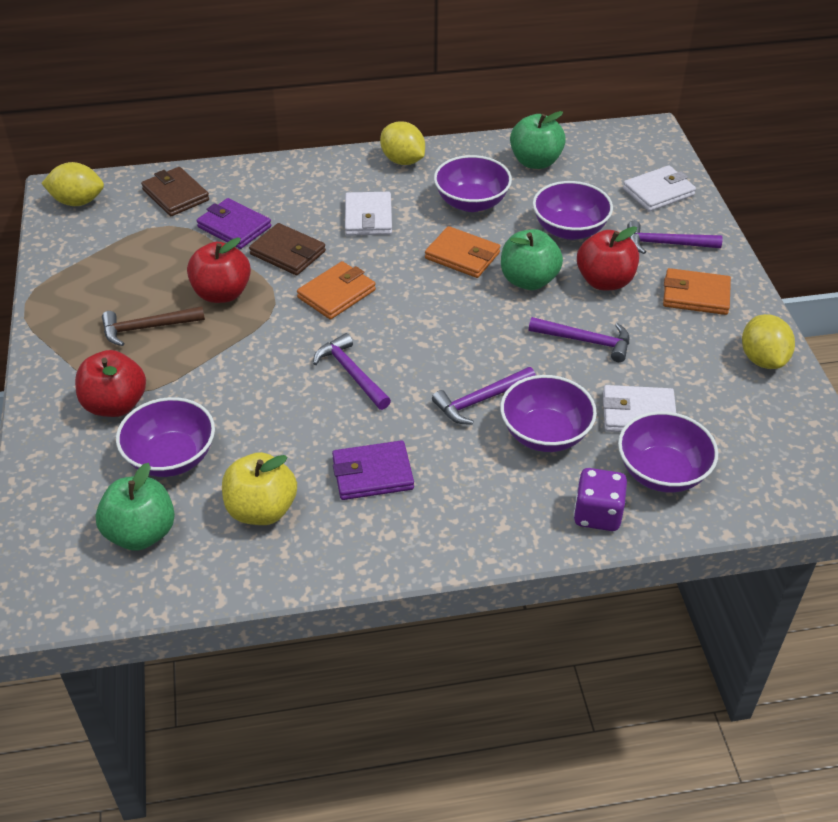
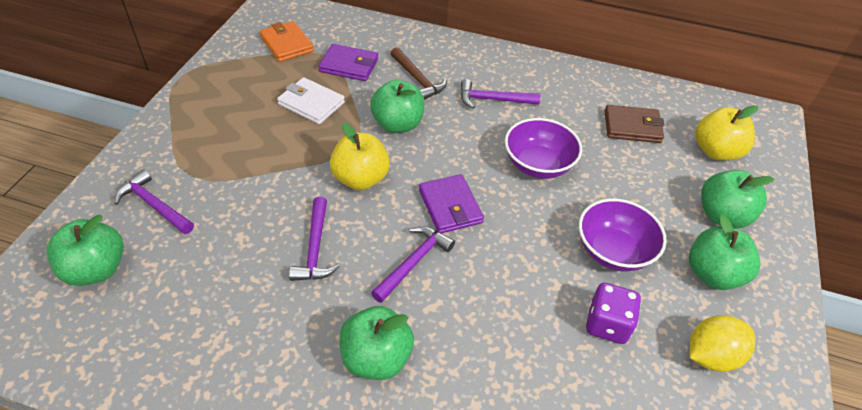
brown wallet: [141,167,209,216] [249,223,326,275] = 2 -> [605,105,665,143] = 1
green apple: [96,463,175,551] [501,229,563,290] [510,111,566,169] = 3 -> [47,214,124,286] [340,306,414,380] [370,80,425,133] [689,214,760,290] [701,170,775,228] = 5
orange wallet: [297,261,376,320] [425,226,500,278] [663,268,731,315] = 3 -> [260,21,314,62] = 1
purple bowl: [116,397,215,477] [434,155,512,212] [500,375,597,452] [533,181,613,240] [618,411,718,493] = 5 -> [505,118,582,179] [579,199,667,271] = 2
red apple: [75,350,146,417] [187,237,251,303] [577,226,639,290] = 3 -> none = 0
white wallet: [345,192,392,236] [603,385,676,432] [623,165,696,211] = 3 -> [277,77,345,124] = 1
yellow apple: [222,452,297,525] = 1 -> [330,123,390,190] [695,105,758,161] = 2
yellow lemon: [41,162,104,206] [380,121,425,165] [742,314,795,369] = 3 -> [689,315,755,372] = 1

